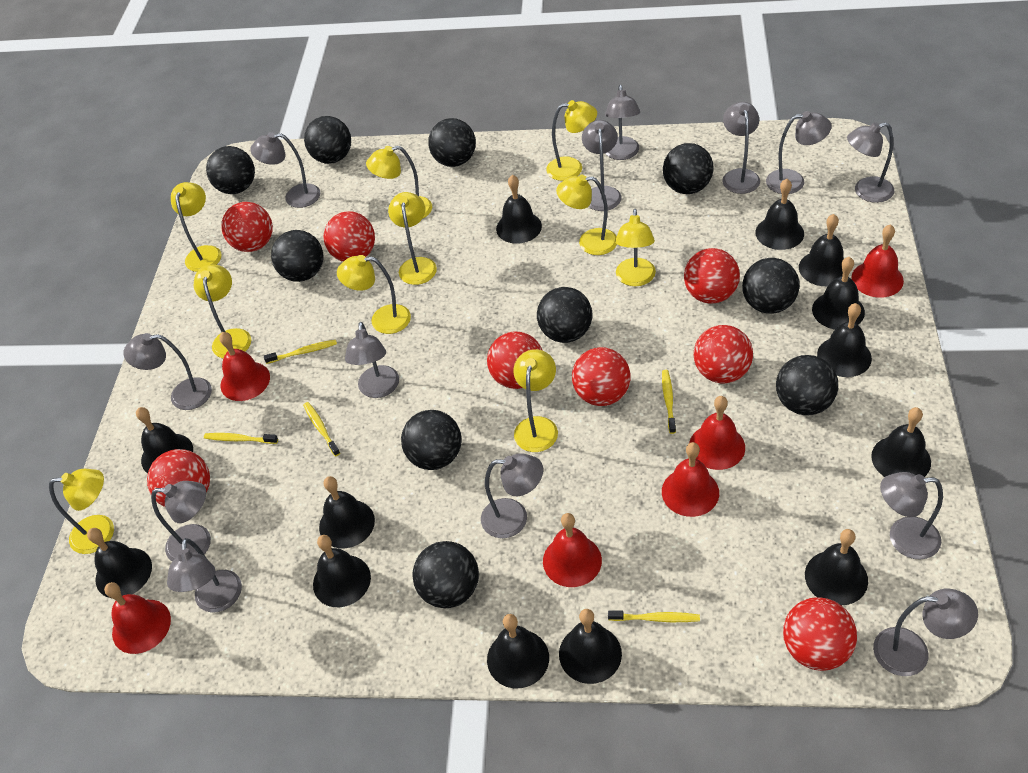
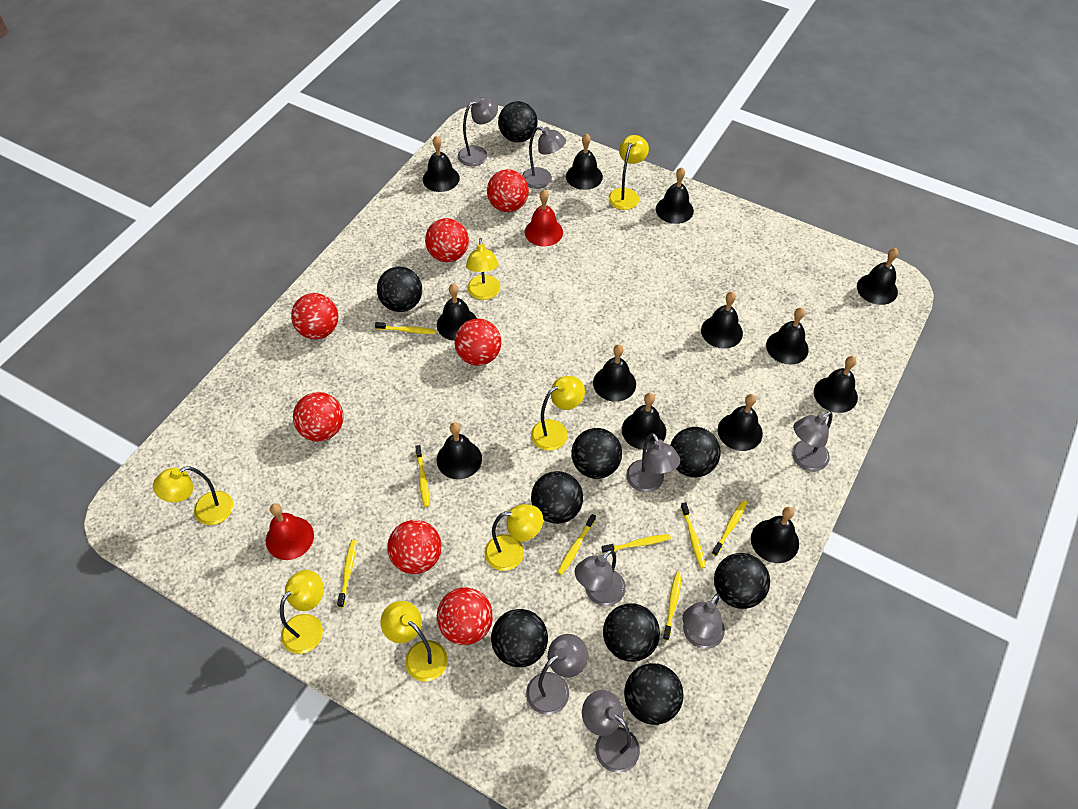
black ball: [206,146,255,194] [271,230,323,282] [304,116,351,164] [401,410,461,470] [412,541,479,608] [428,118,476,167] [537,287,592,343] [663,143,713,194] [742,258,800,314] [776,355,838,415] = 10 -> [377,267,422,312] [491,609,548,667] [498,101,538,142] [531,471,583,524] [572,428,622,479] [603,603,660,662] [624,663,684,725] [671,427,721,477] [714,553,770,609] = 9
grey lamp: [123,333,212,410] [151,481,211,562] [167,538,242,613] [250,132,320,208] [345,322,399,398] [481,453,543,538] [582,120,621,211] [605,85,640,160] [722,102,760,194] [766,111,832,194] [847,122,894,203] [873,588,978,676] [880,472,943,560] = 13 -> [458,97,498,166] [522,126,566,189] [526,634,588,715] [575,549,626,606] [582,690,640,773] [626,433,680,492] [682,594,725,649] [792,411,833,471] = 8
red ball: [147,449,210,507] [221,202,273,252] [323,211,375,262] [487,331,542,389] [572,347,631,406] [684,248,740,303] [694,325,753,383] [783,597,857,671] = 8 -> [291,293,338,339] [293,392,344,442] [387,520,442,574] [425,218,469,262] [437,587,493,645] [454,319,502,366] [487,169,529,212] = 7
red bell: [104,582,171,654] [219,332,270,401] [543,513,602,587] [662,442,719,517] [689,396,745,470] [852,224,904,298] = 6 -> [266,503,314,560] [525,190,563,246] = 2
yellow lamp: [49,469,114,554] [171,182,222,272] [194,265,251,358] [337,255,411,334] [366,146,432,218] [388,192,437,285] [513,349,558,452] [546,100,597,181] [556,175,617,255] [615,209,656,286] = 10 -> [153,466,233,525] [280,570,324,654] [380,601,448,681] [466,238,500,300] [484,504,543,571] [531,376,585,451] [608,135,649,210] = 7
yellow toothbrush: [204,433,278,444] [264,340,337,364] [303,402,340,456] [608,610,700,622] [662,370,676,434] = 5 -> [337,540,357,608] [375,322,436,334] [415,445,429,507] [557,514,596,575] [601,534,671,553] [663,572,682,641] [681,502,706,569] [712,500,747,556] = 8

